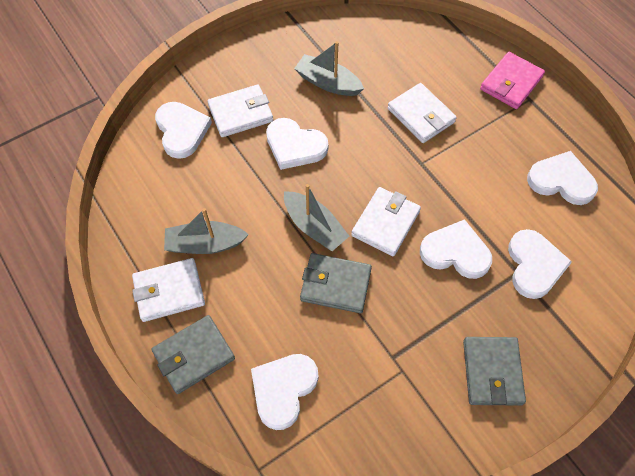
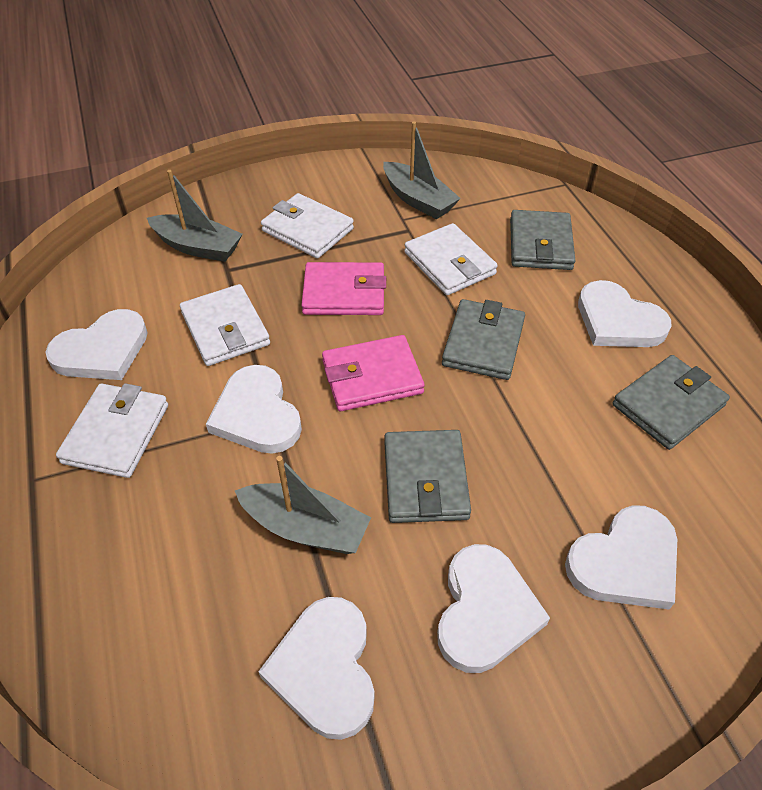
grey wallet: [151,315,235,394] [300,253,372,313] [463,337,526,406] = 3 -> [384,430,471,523] [442,299,525,380] [510,210,576,270] [612,355,730,450] = 4
pink wallet: [480,52,545,109] = 1 -> [301,262,386,315] [322,335,425,411] = 2

